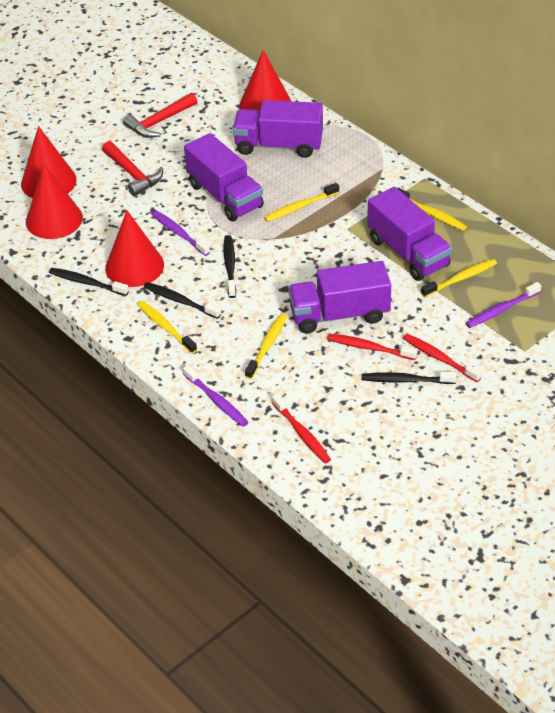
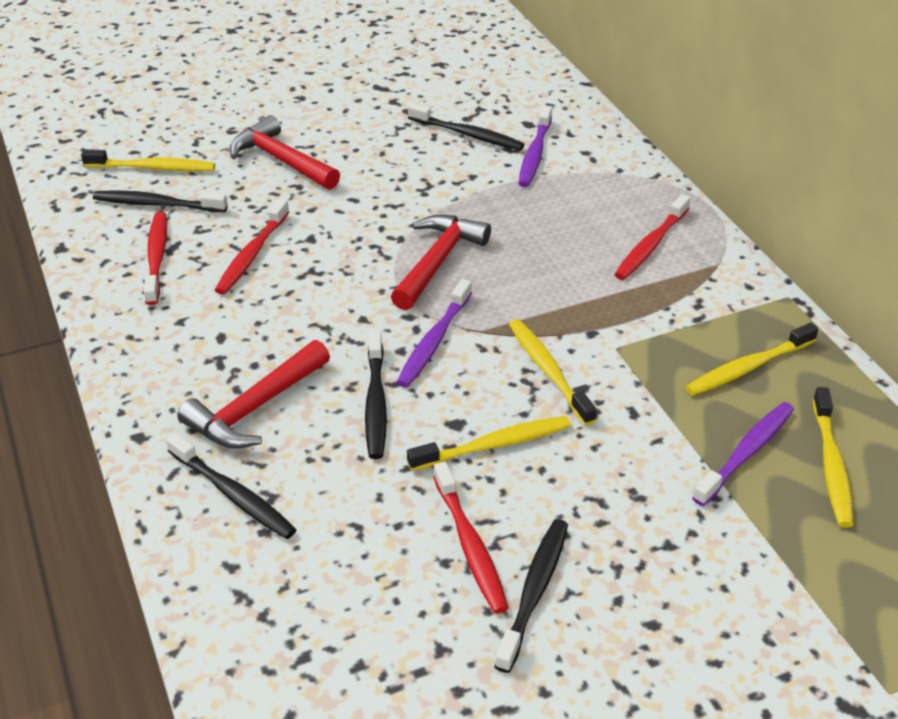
black toothbrush: [49,268,129,296] [144,282,221,319] [224,235,236,298] [362,371,457,384] = 4 -> [93,190,228,212] [166,433,297,539] [365,331,387,459] [408,103,525,150] [494,519,568,673] = 5
purple truck: [184,133,264,221] [233,100,323,158] [288,261,391,333] [367,187,452,281] = 4 -> none = 0
red cone: [21,126,77,198] [26,164,83,239] [105,210,164,287] [239,50,291,112] = 4 -> none = 0
red hammer: [102,141,163,196] [123,93,198,138] = 2 -> [177,340,330,449] [230,115,340,190] [391,215,491,310] = 3
red toothbrush: [272,394,331,464] [327,334,417,360] [403,334,482,382] = 3 -> [144,211,167,305] [215,199,289,295] [433,462,509,614] [614,194,691,280] = 4

